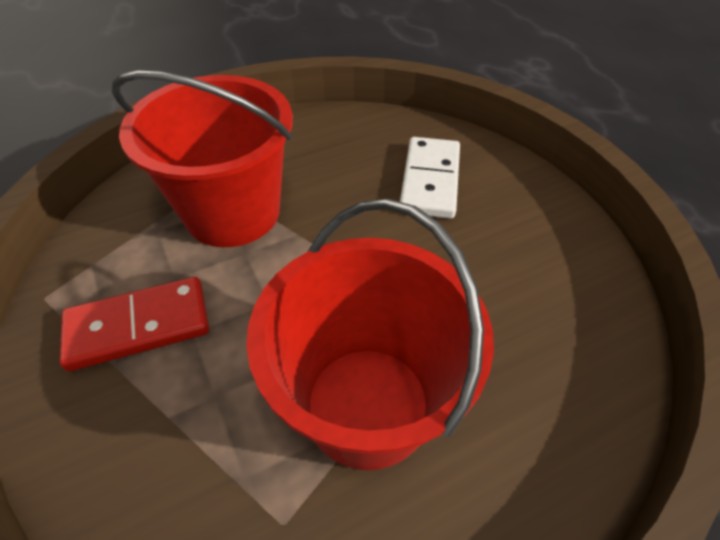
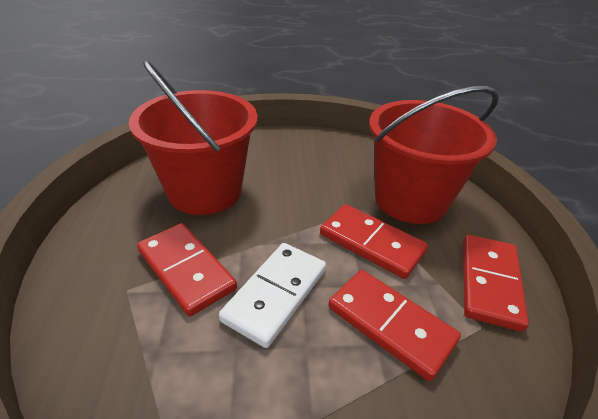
red domino: [60,277,209,371] = 1 -> [137,223,237,316] [320,204,428,279] [328,270,461,381] [463,235,529,332] = 4

